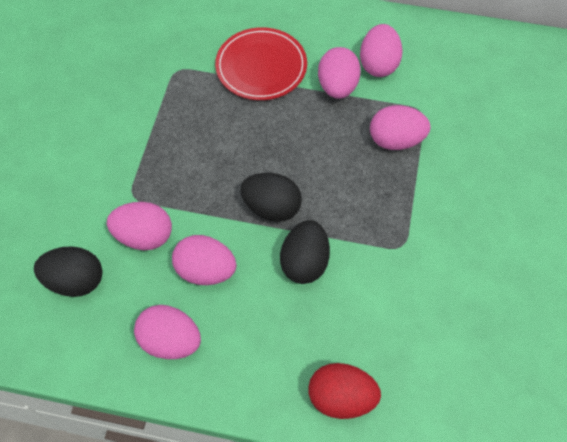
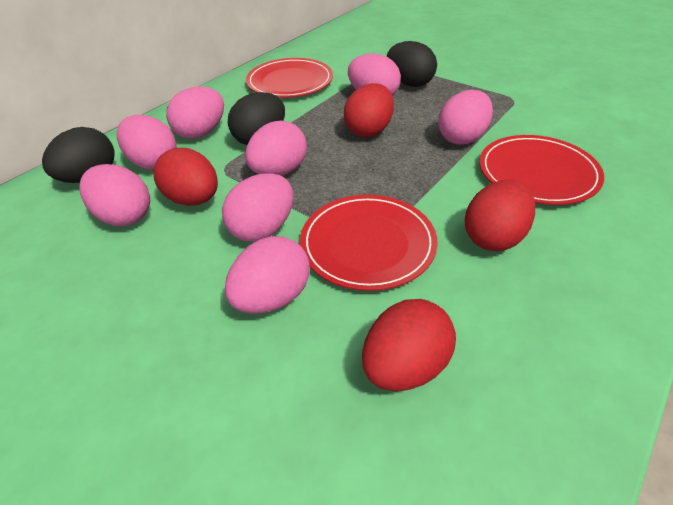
pink egg: [107,202,172,250] [134,305,201,359] [172,235,236,285] [318,47,361,99] [360,24,403,77] [370,105,431,150] = 6 -> [80,164,150,226] [117,115,177,169] [166,86,224,139] [222,173,293,242] [225,236,310,314] [245,121,307,176] [348,54,401,96] [438,90,493,145] = 8
red egg: [308,363,381,419] = 1 -> [153,148,218,206] [344,83,394,137] [362,299,456,391] [465,179,535,251] = 4
red plate: [215,27,307,100] = 1 -> [246,58,333,98] [300,195,438,291] [480,135,604,205] = 3

